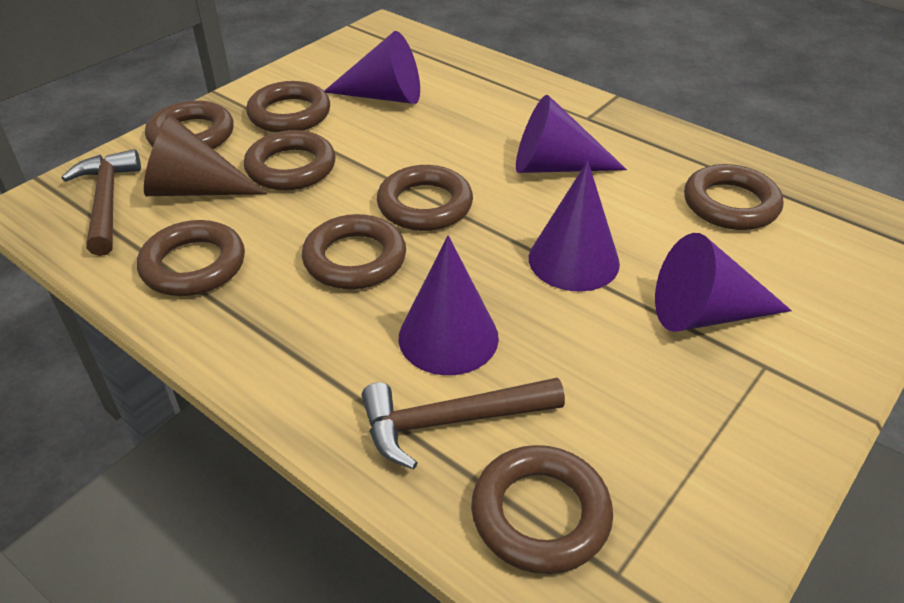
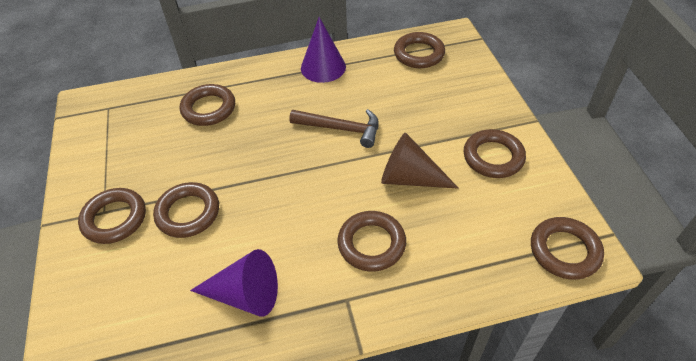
brown hammer: [62,149,141,256] [362,378,565,469] = 2 -> [289,109,379,148] = 1
brown ring: [137,220,245,296] [145,100,234,149] [244,130,335,190] [246,81,330,133] [302,214,406,289] [377,165,473,231] [471,445,613,574] [684,164,783,230] = 8 -> [78,188,146,244] [153,182,219,238] [180,84,235,126] [337,211,406,271] [394,32,445,68] [464,129,526,178] [531,217,604,280] = 7
purple cone: [324,31,420,104] [399,235,499,375] [516,95,627,173] [529,161,620,292] [655,233,792,332] = 5 -> [190,249,278,317] [301,17,346,83] = 2

